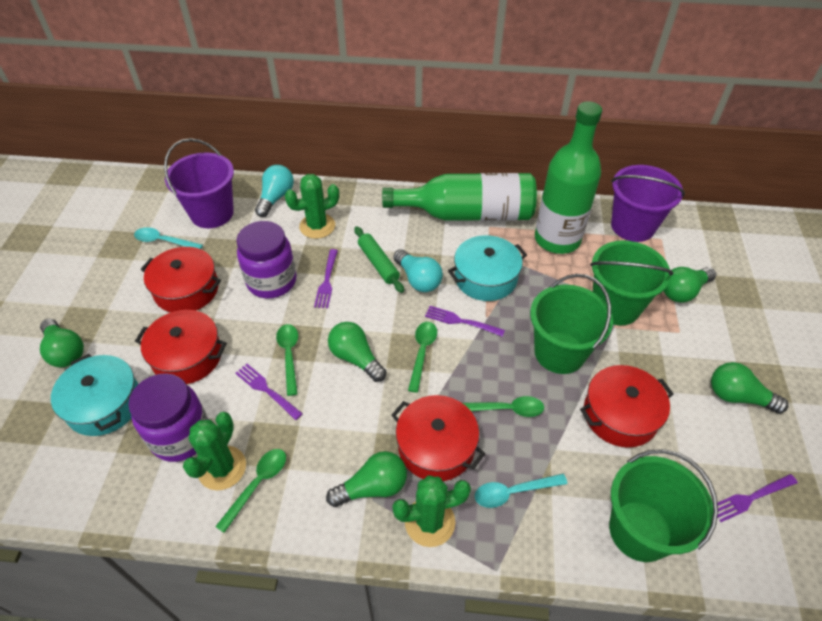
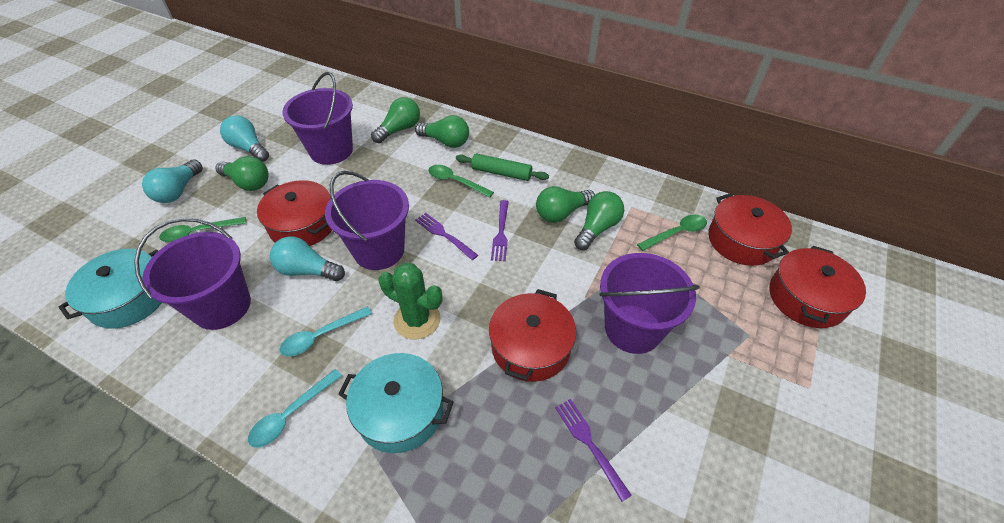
green bottle: [382,173,537,221] [535,101,602,254] = 2 -> none = 0
green bucket: [530,274,613,374] [590,240,673,325] [609,449,718,562] = 3 -> none = 0
green cactus: [183,412,246,490] [285,174,339,239] [392,475,471,547] = 3 -> [379,263,443,340] = 1
green spoon: [215,449,286,533] [276,324,298,396] [408,322,437,393] [463,396,544,417] = 4 -> [159,217,246,242] [428,165,494,198] [637,214,707,251] = 3
purple bucket: [164,138,234,228] [611,165,685,242] = 2 -> [134,218,251,330] [282,72,353,165] [325,171,409,270] [599,253,700,354] = 4
purple fork: [235,364,303,420] [314,249,338,308] [425,306,505,337] [717,474,798,522] = 4 -> [415,213,478,260] [491,200,509,261] [555,399,632,502] = 3
purple jar: [128,373,209,462] [236,221,297,298] = 2 -> none = 0
turquoise light bulb: [255,165,294,217] [393,249,443,292] = 2 -> [142,160,203,203] [220,116,269,162] [270,236,345,281] = 3

